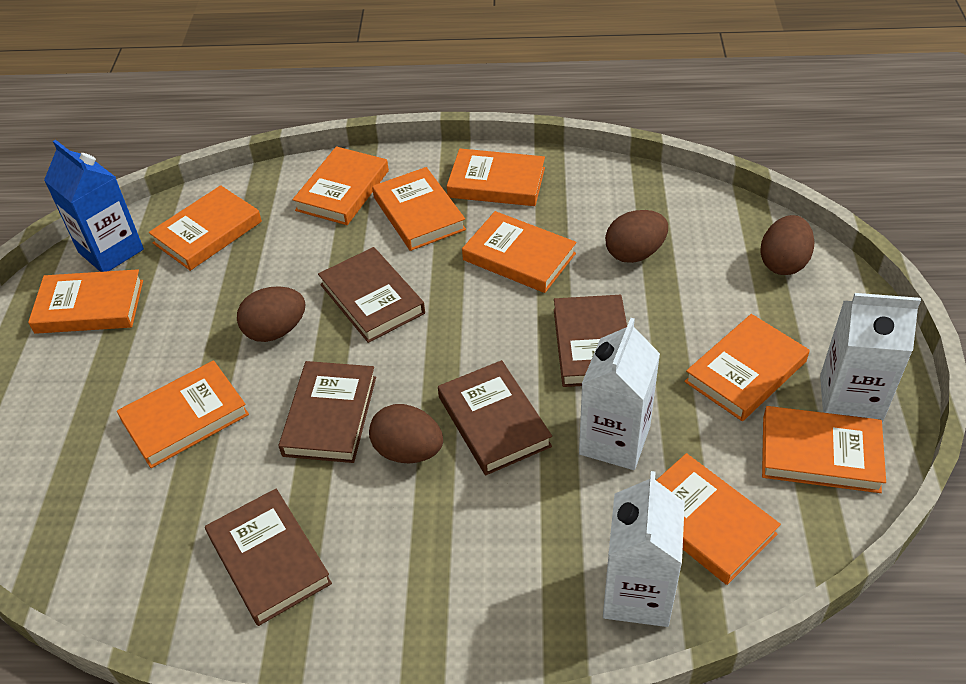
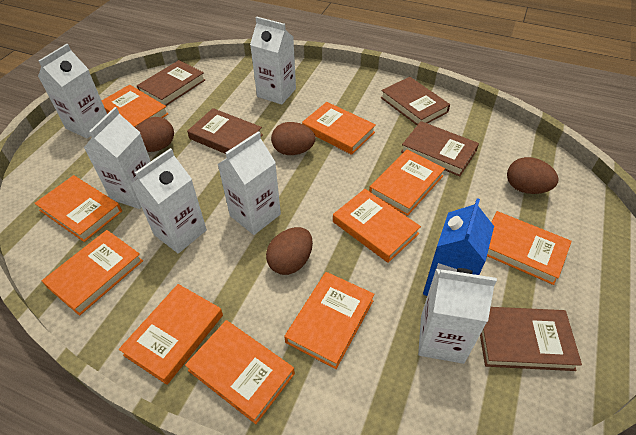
white carton: [579,318,660,470] [603,471,685,627] [820,293,921,423] = 3 -> [38,44,107,138] [84,107,151,209] [131,148,207,253] [218,131,281,235] [250,17,296,105] [418,268,497,364] = 6

